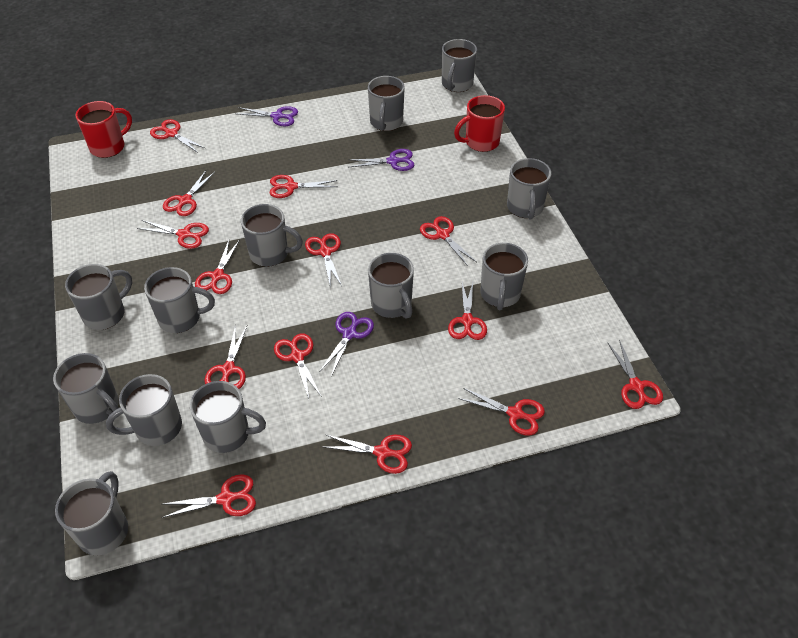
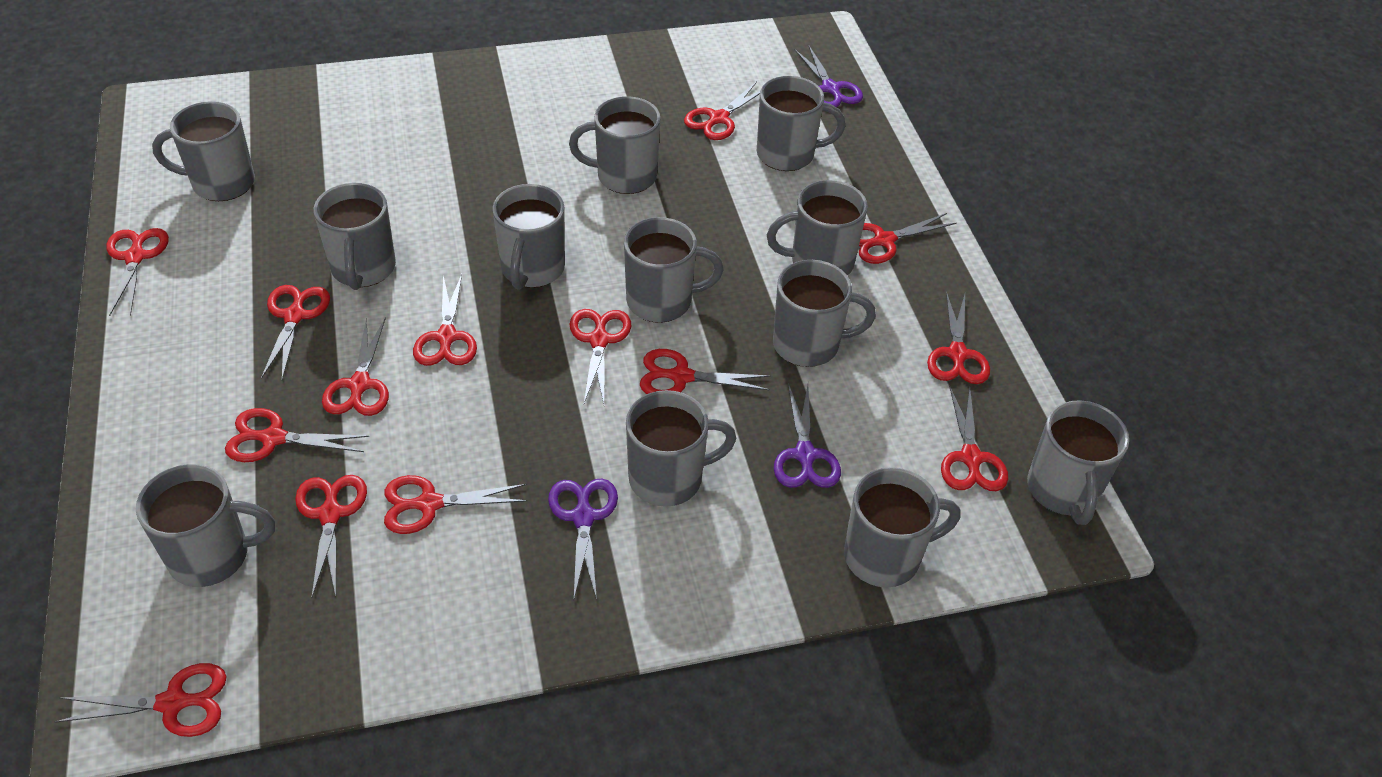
red mug: [75,101,132,158] [454,95,505,152] = 2 -> none = 0

